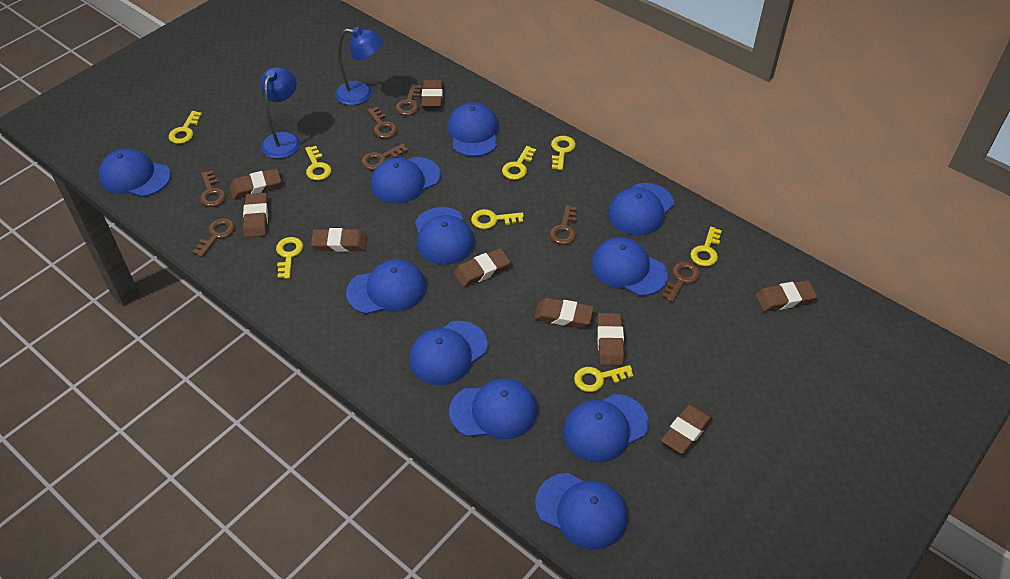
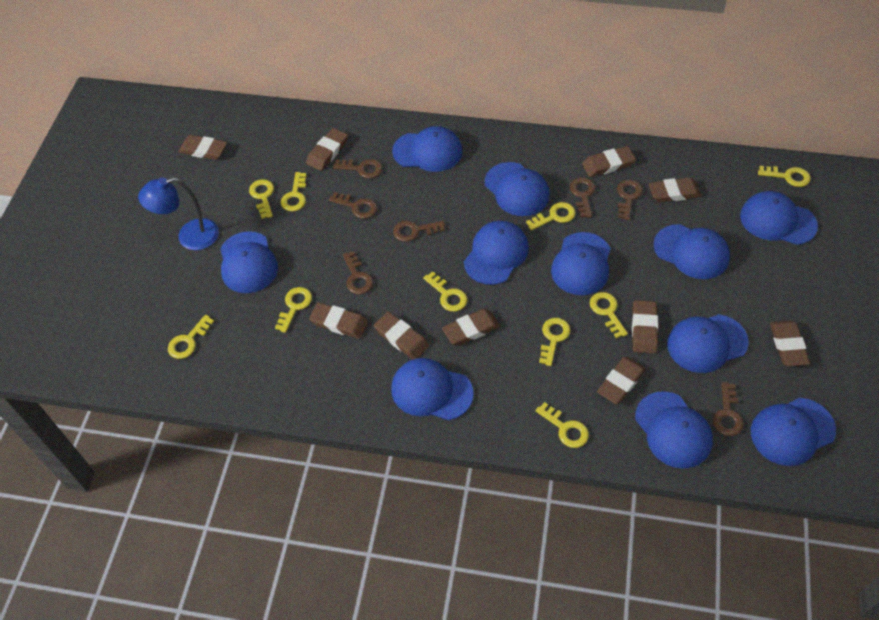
blue lamp: [260,67,300,159] [335,27,383,105] = 2 -> [138,177,219,250] = 1
brown eraser: [229,169,281,199] [243,193,268,238] [311,228,367,252] [421,80,443,108] [454,248,511,287] [534,298,594,328] [597,313,624,366] [661,404,712,454] [755,280,817,312] = 9 -> [178,135,227,160] [306,128,348,171] [309,302,368,339] [374,312,429,359] [442,309,500,346] [582,146,636,177] [597,357,646,404] [632,300,658,354] [648,177,701,203] [770,321,810,366] = 10
yellow key: [169,111,202,144] [276,237,303,279] [305,146,331,181] [471,209,524,229] [502,146,536,180] [551,136,576,170] [574,365,634,392] [690,227,722,267] = 8 -> [168,314,215,359] [249,179,274,219] [275,287,312,333] [281,172,307,211] [423,271,467,312] [526,202,576,230] [535,402,589,448] [539,318,571,366] [590,292,628,338] [758,166,811,187] = 10

